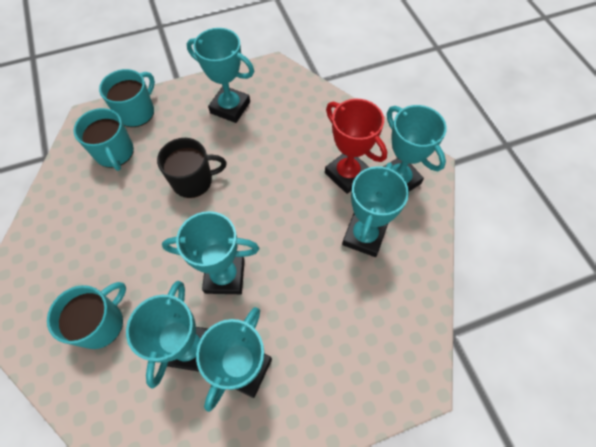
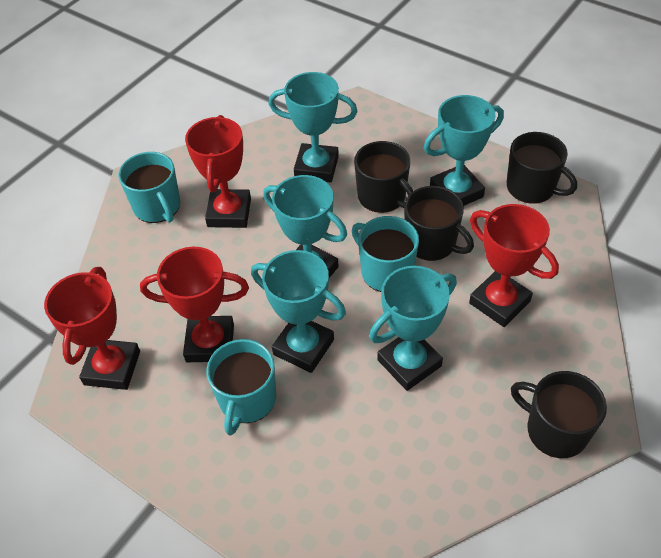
black mug: [157,138,227,198] = 1 -> [354,141,413,213] [404,186,474,261] [507,132,577,204] [511,371,607,458] = 4
red trophy: [325,99,387,194] = 1 -> [44,267,140,390] [140,247,249,362] [185,115,251,228] [469,204,559,327] = 4
turquoise trophy: [126,281,208,389] [162,211,259,294] [186,28,254,123] [196,307,272,412] [342,162,409,257] [383,105,447,191] = 6 -> [251,250,346,373] [263,175,347,278] [268,72,357,182] [369,266,457,391] [424,95,504,206] = 5

